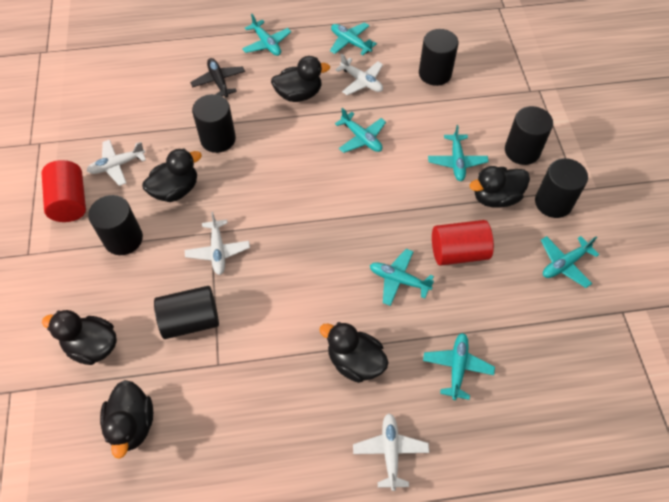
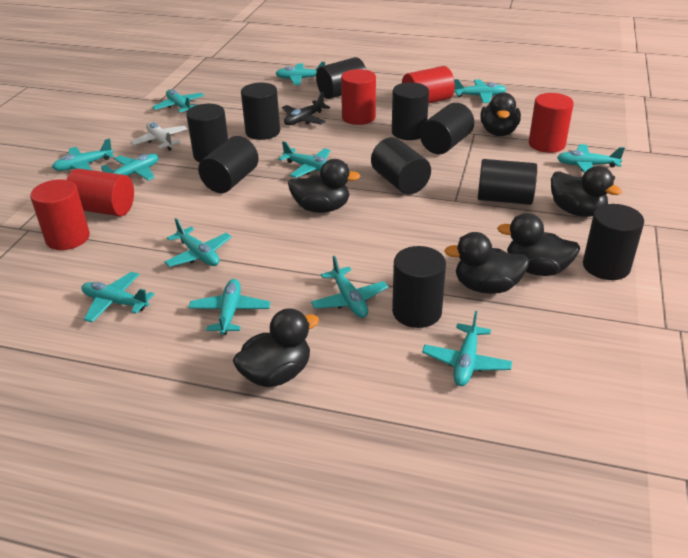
black cylinder: [88,195,143,255] [154,286,219,339] [192,94,236,153] [419,29,458,86] [505,106,553,165] [535,158,588,218] = 6 -> [186,104,228,162] [198,136,259,193] [241,83,280,140] [316,57,366,99] [371,137,431,195] [392,82,429,140] [392,246,446,328] [420,103,474,154] [478,159,537,205] [583,204,644,280] = 10
red cylinder: [41,160,86,222] [432,220,494,266] = 2 -> [30,179,90,250] [66,169,134,216] [341,69,376,125] [402,66,455,104] [529,93,574,153] = 5
turquoise plane: [242,14,291,56] [330,22,377,55] [335,108,386,153] [370,249,434,306] [423,333,495,400] [428,125,489,181] [541,236,599,288] = 7 -> [52,138,114,171] [81,272,154,322] [101,154,159,181] [152,89,204,113] [164,218,232,267] [188,279,270,335] [275,62,325,85] [278,141,331,178] [311,256,388,318] [422,311,512,386] [454,79,507,103] [557,144,625,173] = 12
white plane: [87,140,146,186] [185,212,250,275] [335,54,383,95] [353,413,429,491] = 4 -> [130,122,188,151] = 1

